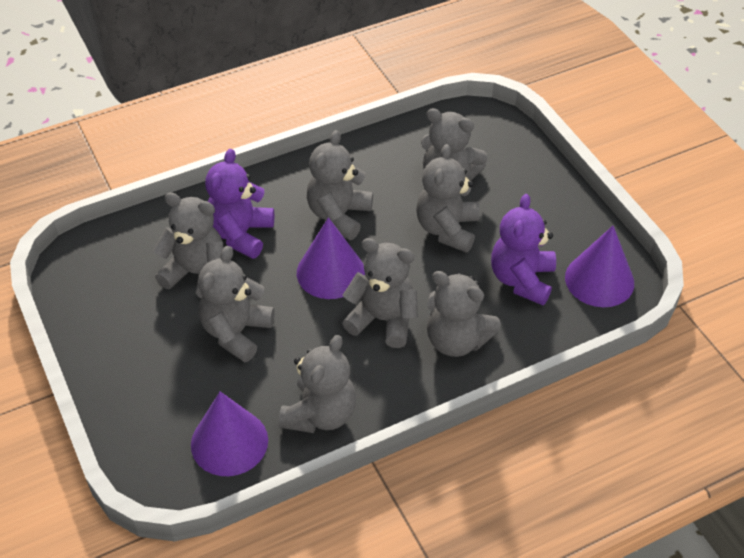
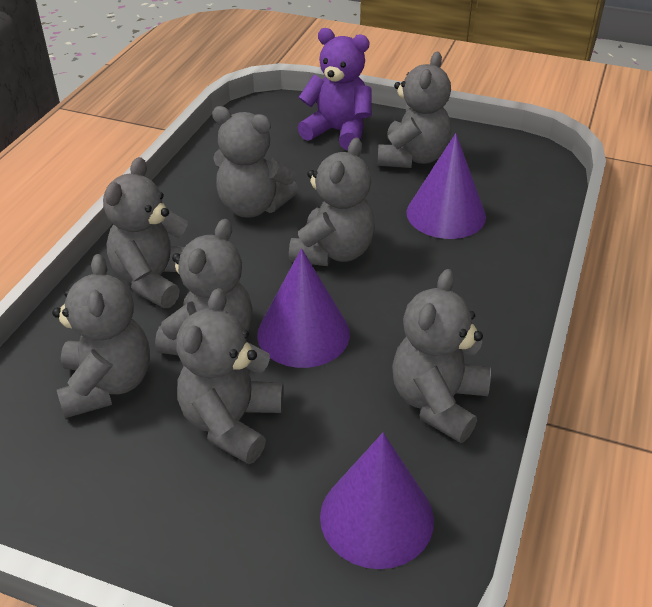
purple teddy bear: [205,149,274,259] [491,194,556,305] = 2 -> [297,28,372,150] = 1

